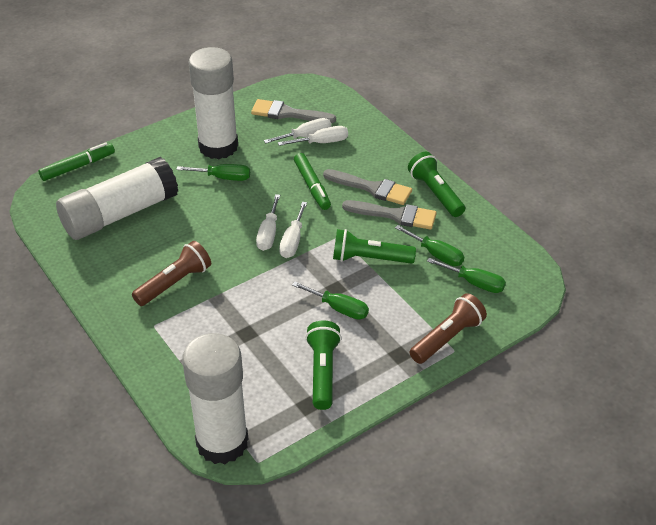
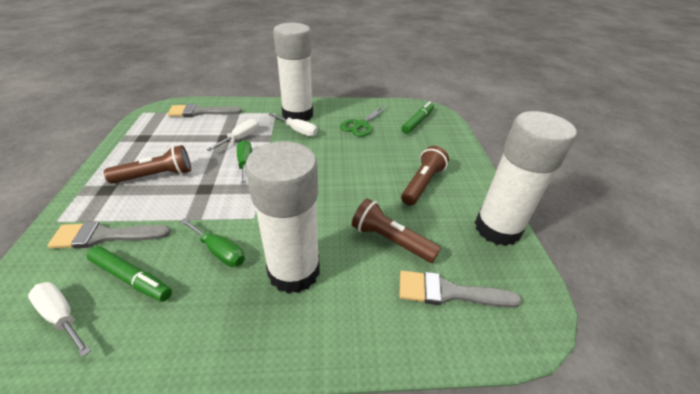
brown flashlight: [132,241,211,306] [410,293,487,364] = 2 -> [104,145,191,184] [352,199,441,263] [401,146,449,206] = 3
green flashlight: [305,320,341,410] [333,229,416,264] [408,152,465,217] = 3 -> none = 0
green scissors: none = 0 -> [340,106,388,137] = 1
green screwdriver: [176,164,250,181] [292,282,369,320] [395,225,464,266] [427,258,506,293] = 4 -> [180,218,245,267] [237,140,252,186] = 2
white screwdriver: [256,194,280,251] [264,118,331,143] [278,126,348,146] [279,202,307,258] = 4 -> [28,282,91,357] [206,119,259,151] [268,113,318,136] = 3

